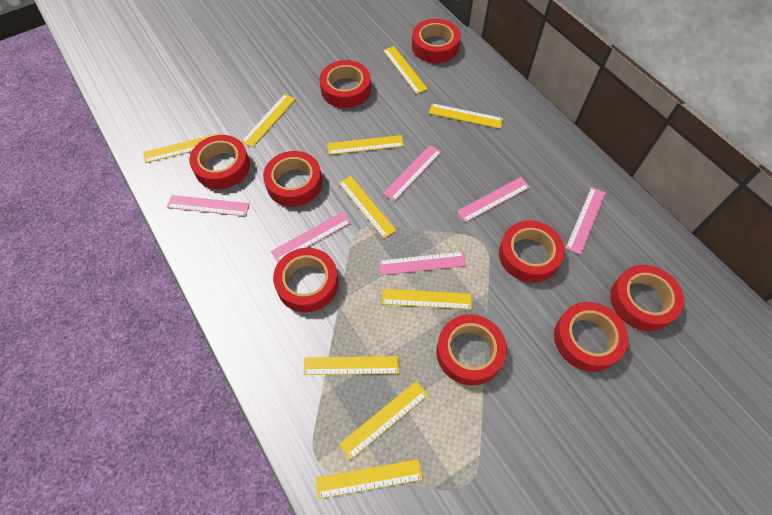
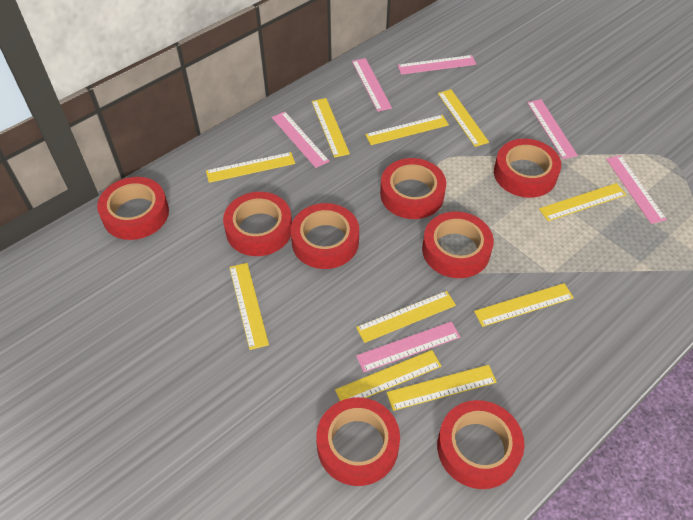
red tape: [189,135,250,189] [263,151,322,207] [273,248,339,312] [320,60,371,108] [412,19,461,63] [436,314,507,385] [499,220,565,283] [554,302,628,372] [610,265,684,331] = 9 -> [97,177,169,240] [223,192,292,256] [291,203,359,269] [316,397,400,486] [380,158,446,219] [422,212,494,278] [437,400,524,489] [494,139,561,198] = 8

